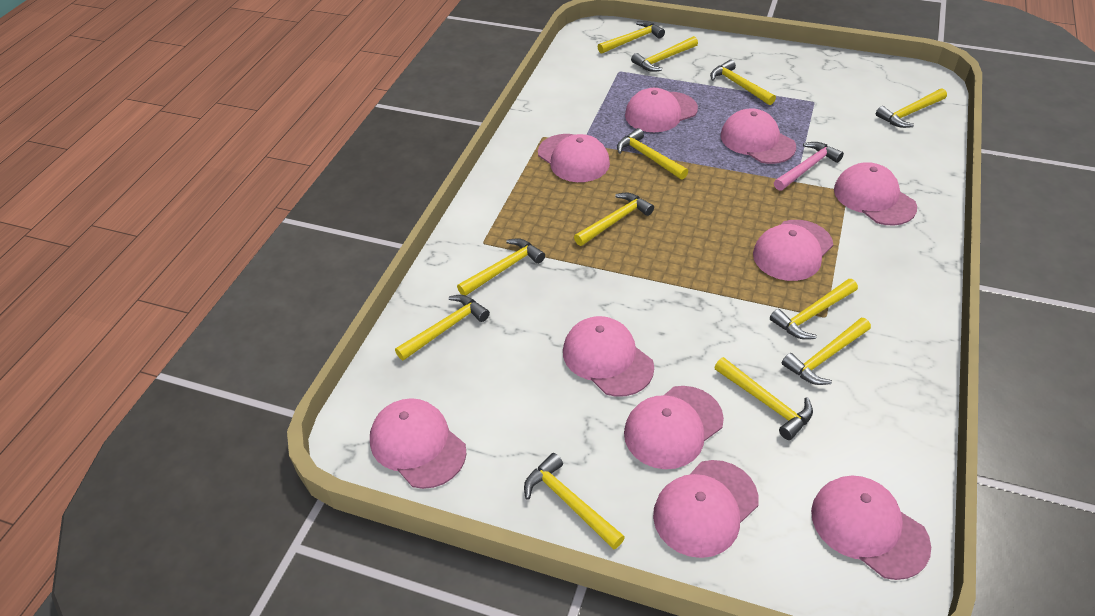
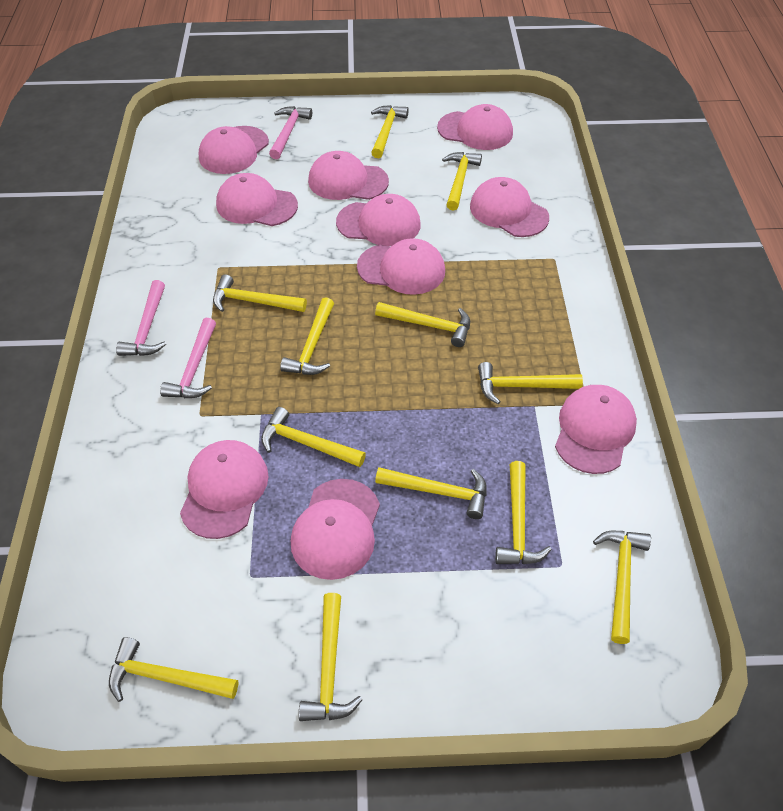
pink hammer: [774,142,844,191] = 1 -> [116,280,166,356] [160,318,216,398] [269,106,312,159] = 3

